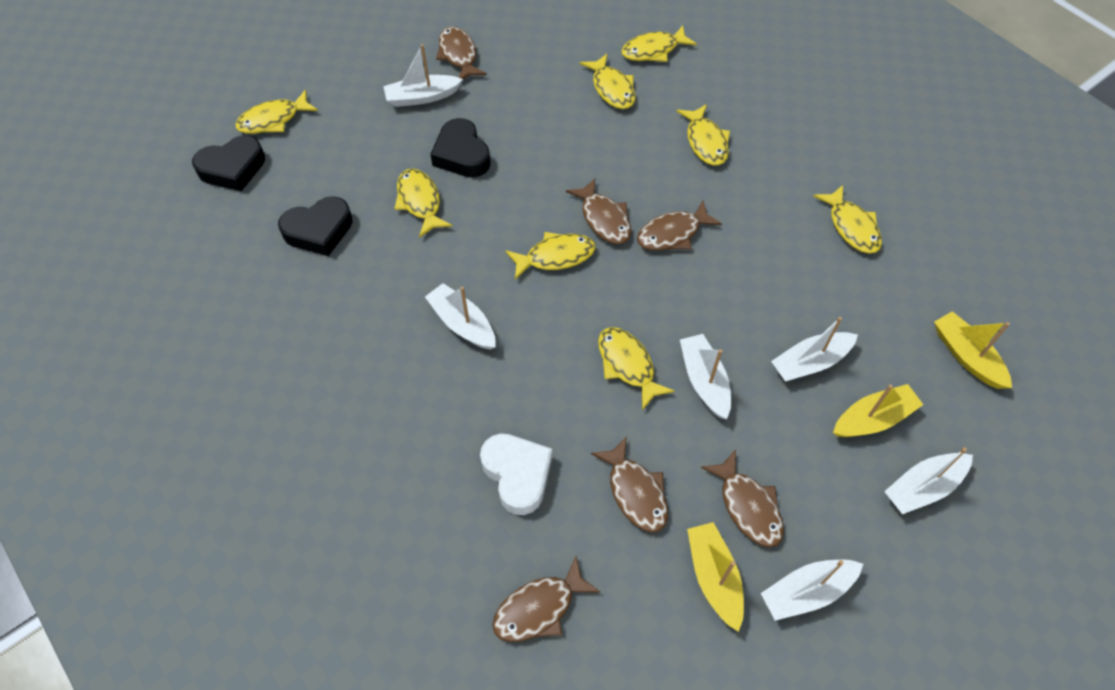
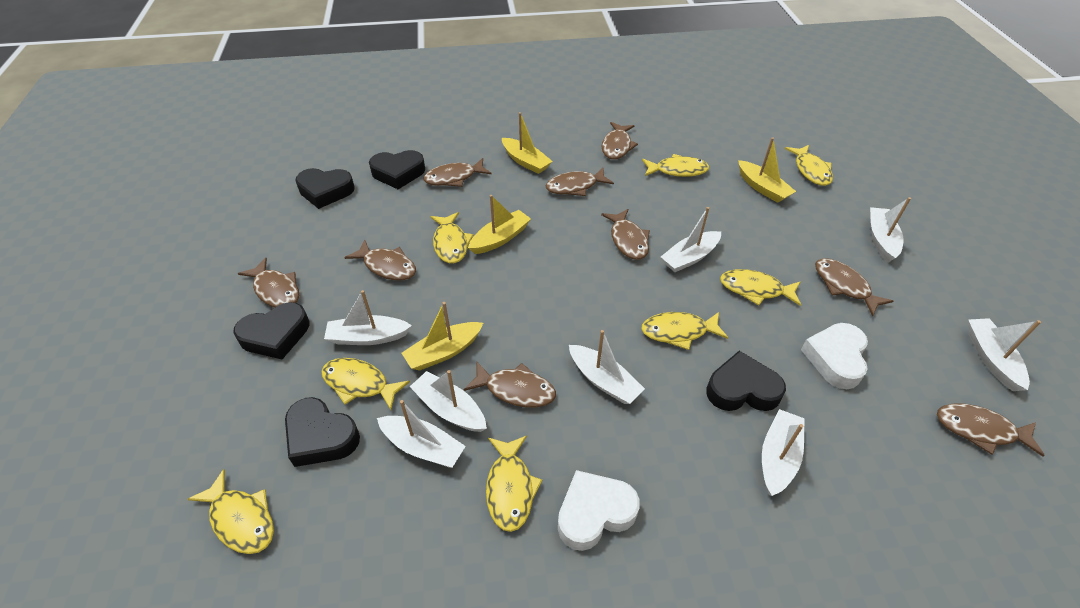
black heart: [192,135,265,191] [278,196,353,256] [430,118,491,178] = 3 -> [233,302,309,359] [285,397,360,467] [295,168,355,209] [369,150,425,189] [706,351,786,411] = 5
brown fish: [436,27,487,79] [492,556,600,642] [566,178,631,244] [591,436,668,533] [637,201,722,251] [701,449,784,547] = 6 -> [238,258,299,308] [344,239,416,281] [423,158,492,187] [464,362,556,408] [546,168,614,196] [601,122,638,160] [601,209,650,260] [815,258,893,317] [937,404,1045,457] = 9
white boat: [383,44,463,107] [425,283,496,350] [680,334,731,419] [761,560,863,621] [771,317,858,382] [884,447,973,514] = 6 -> [324,290,412,345] [377,400,466,468] [410,370,487,432] [569,330,645,404] [661,207,721,272] [762,409,805,496] [870,197,911,262] [968,318,1041,391] = 8
white heart: [480,433,553,515] = 1 -> [558,470,640,551] [801,323,868,389] = 2
yellow boat: [687,522,744,632] [833,384,923,437] [934,311,1012,389] = 3 -> [402,302,483,371] [468,195,531,254] [502,112,553,174] [738,137,796,203] = 4

